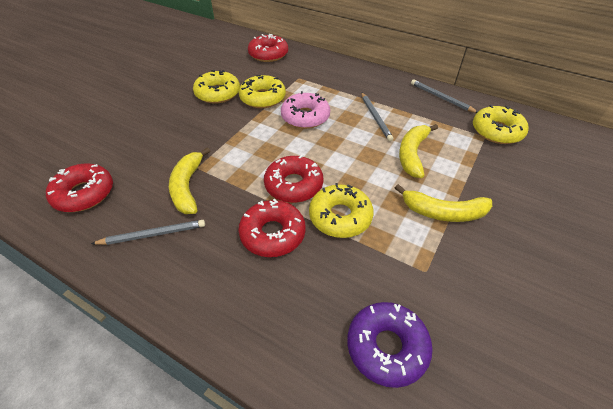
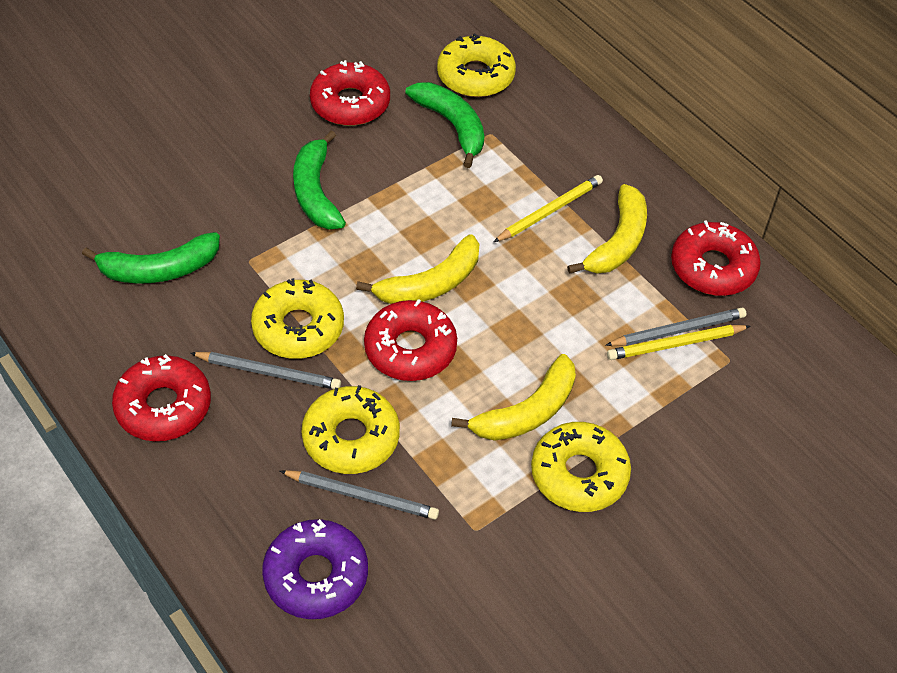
green banana: none = 0 -> [82,232,220,284] [293,131,346,230] [405,82,484,168] = 3
pink donut: [281,91,330,129] = 1 -> none = 0
yellow pencil: none = 0 -> [494,175,603,242] [607,325,751,360] = 2

